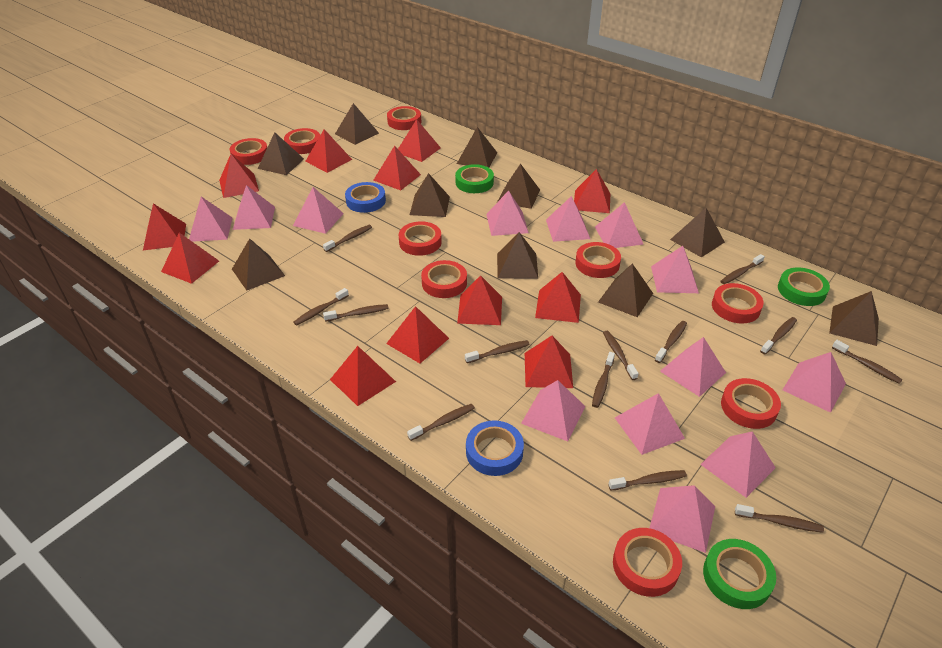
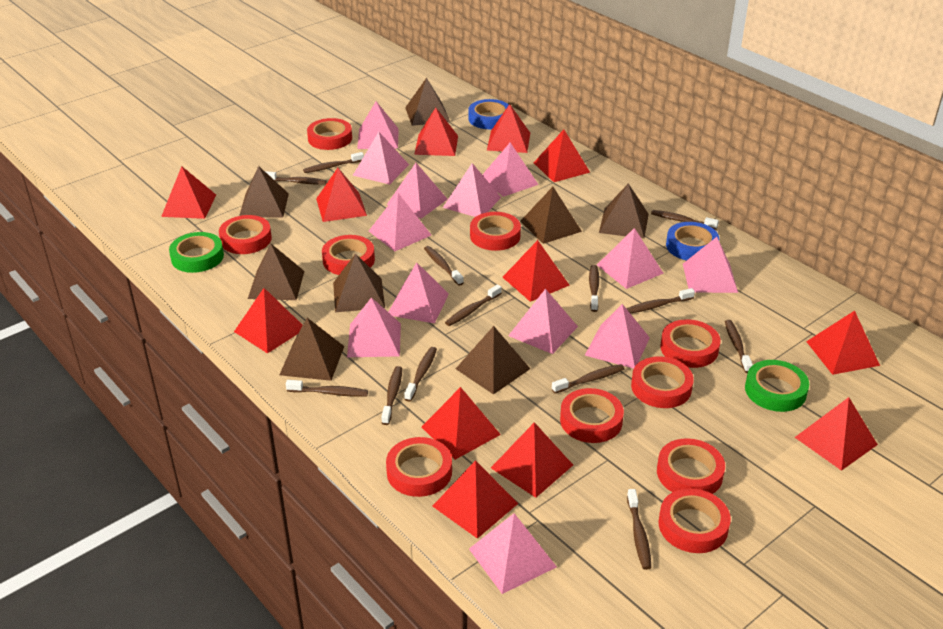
brown pyramid: [232,239,285,291] [258,132,304,175] [335,103,379,145] [410,173,450,217] [457,127,497,168] [497,164,540,209] [497,232,538,279] [598,263,653,317] [670,208,725,258] [829,291,879,346] = 10 -> [239,166,289,218] [248,244,304,300] [279,318,344,381] [333,253,385,312] [405,78,450,126] [456,326,530,394] [520,187,582,244] [599,184,649,239] = 8
green tape: [455,164,494,193] [703,539,776,609] [778,267,830,306] = 3 -> [169,232,224,273] [745,360,809,412] = 2
red tape: [230,138,267,165] [284,128,320,154] [387,106,421,130] [399,221,442,256] [421,260,467,298] [575,242,621,278] [613,528,682,597] [712,283,764,324] [721,378,781,429] = 9 -> [219,215,272,254] [307,118,352,150] [322,235,375,275] [386,437,452,497] [470,212,521,251] [560,388,624,443] [631,357,694,408] [657,438,725,494] [659,488,731,553] [660,319,721,368] = 10

